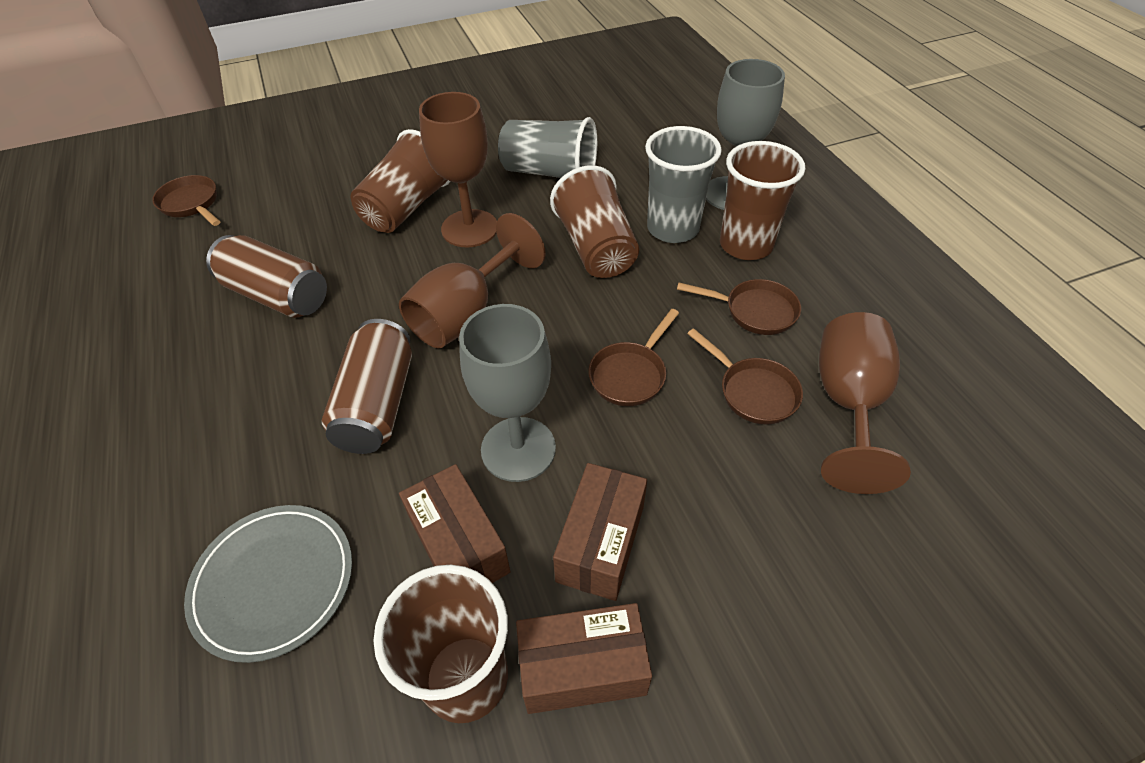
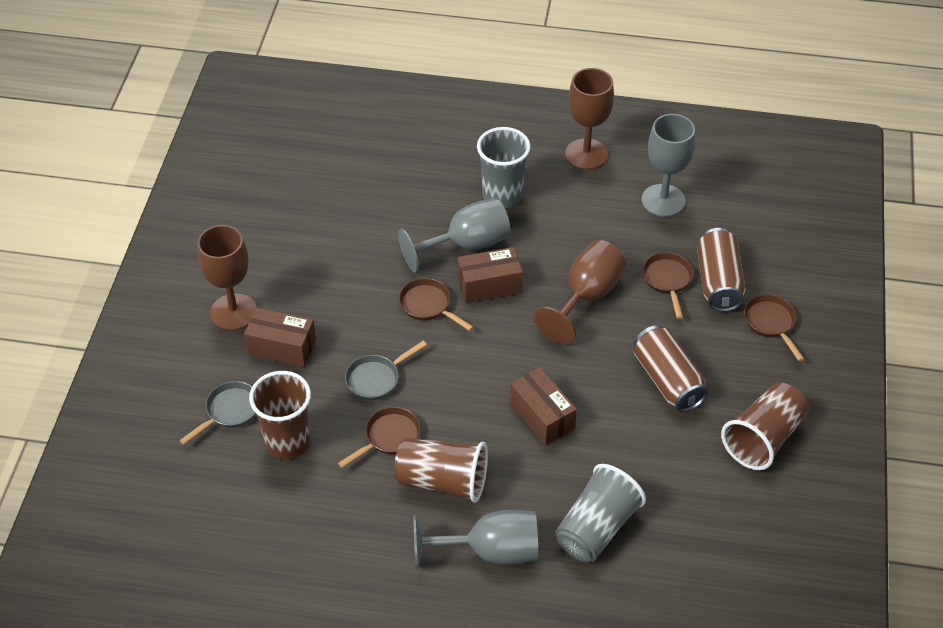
brown cup: [351,129,450,233] [374,565,508,723] [550,165,639,278] [720,141,805,260] = 4 -> [249,371,311,459] [394,438,488,503] [721,383,808,470] = 3
grey goblet: [459,304,556,482] [706,59,785,210] = 2 -> [398,198,511,273] [413,509,538,569] [641,114,695,217] = 3
grey pan: none = 0 -> [180,381,256,445] [345,340,427,400] = 2
grey plate: [184,505,352,663] = 1 -> none = 0

